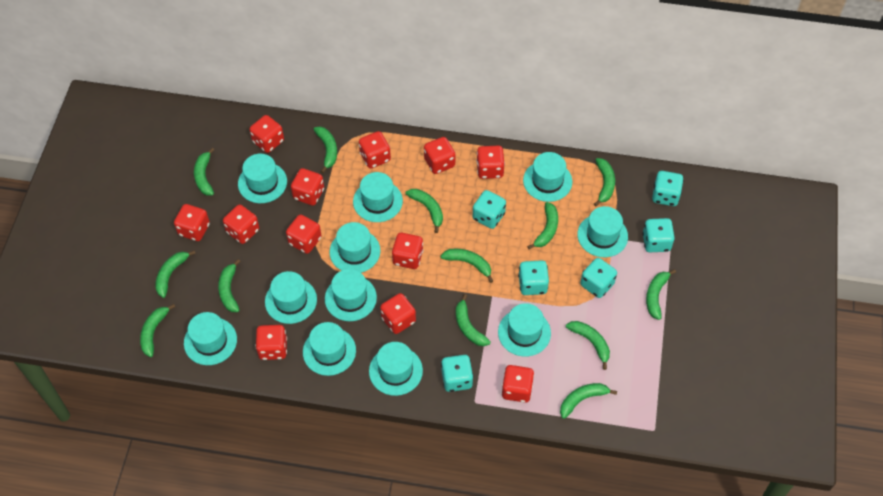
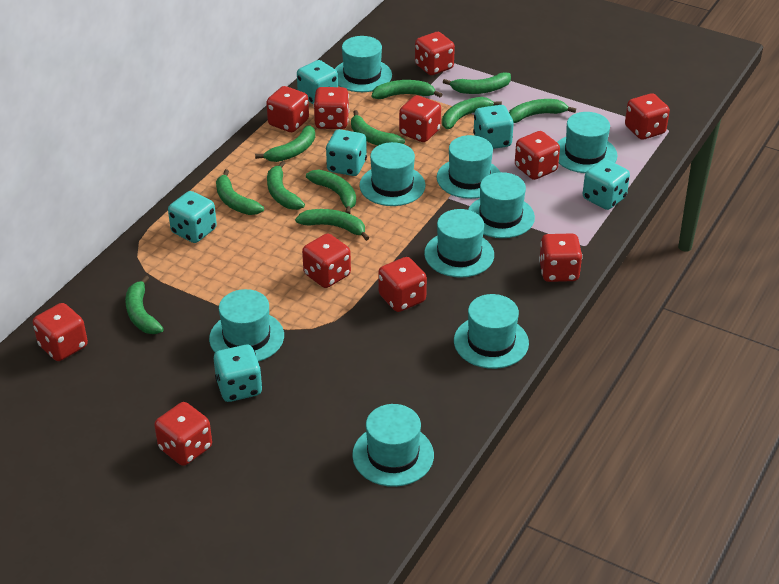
green banana: [140,304,175,357] [156,250,196,298] [194,148,215,196] [218,259,240,312] [313,126,337,173] [406,189,443,233] [441,249,493,283] [456,294,491,346] [527,202,558,249] [560,383,617,419] [566,321,610,370] [594,158,615,206] [646,269,676,320] = 13 -> [125,275,164,334] [216,169,264,215] [255,125,315,162] [267,161,305,210] [295,209,369,241] [306,170,356,214] [351,110,405,146] [372,80,443,99] [442,97,502,129] [443,72,511,94] [509,99,576,123] = 11
red dice: [174,204,210,241] [223,204,259,244] [249,115,284,153] [255,325,287,360] [286,215,321,254] [291,168,324,205] [359,131,391,168] [380,293,416,334] [392,233,423,269] [424,137,455,174] [476,145,505,179] [501,365,534,403] = 12 -> [33,303,88,361] [154,402,212,466] [266,86,309,132] [302,233,351,288] [313,87,349,129] [378,257,427,312] [399,95,441,142] [415,32,455,75] [515,131,560,180] [539,233,583,282] [625,93,670,140] = 11
turquoise hat: [184,312,237,365] [238,154,287,203] [265,271,317,324] [303,322,356,376] [325,269,377,321] [329,222,380,273] [353,172,403,222] [369,342,423,396] [498,303,551,357] [523,152,572,202] [577,206,628,257] = 11 -> [209,289,284,362] [335,36,392,92] [352,404,434,487] [359,142,425,206] [424,209,494,278] [437,135,500,199] [454,294,529,369] [468,172,535,238] [557,112,618,173] = 9

